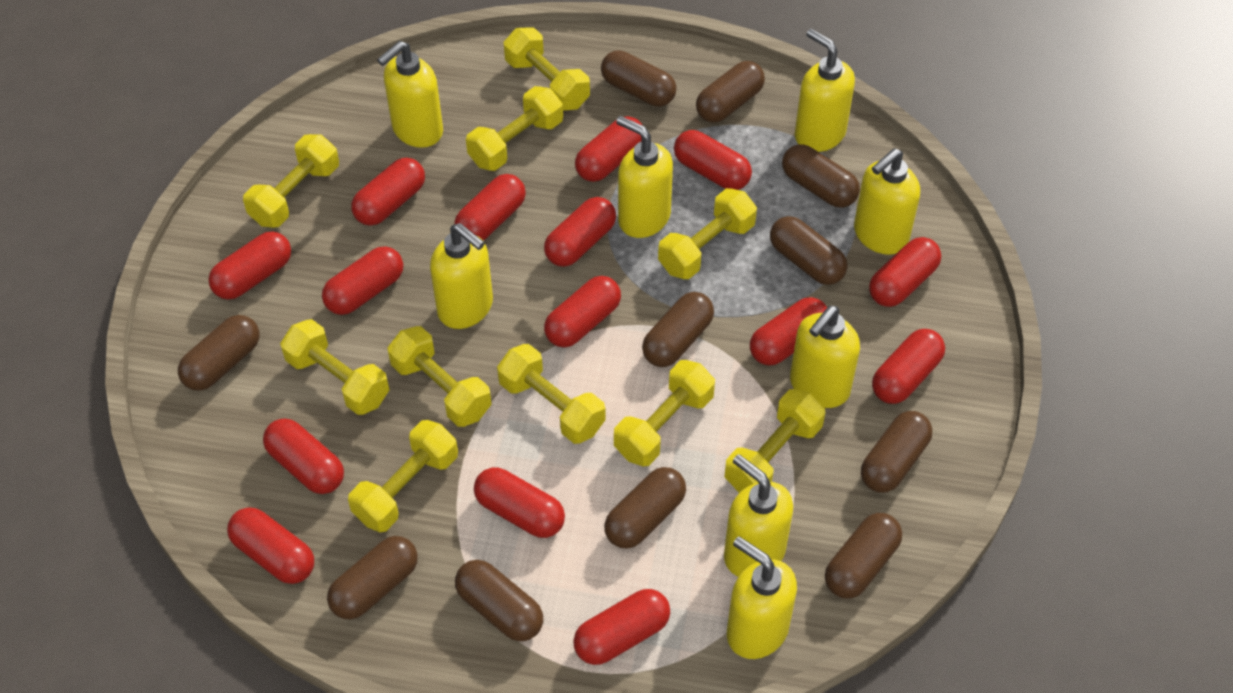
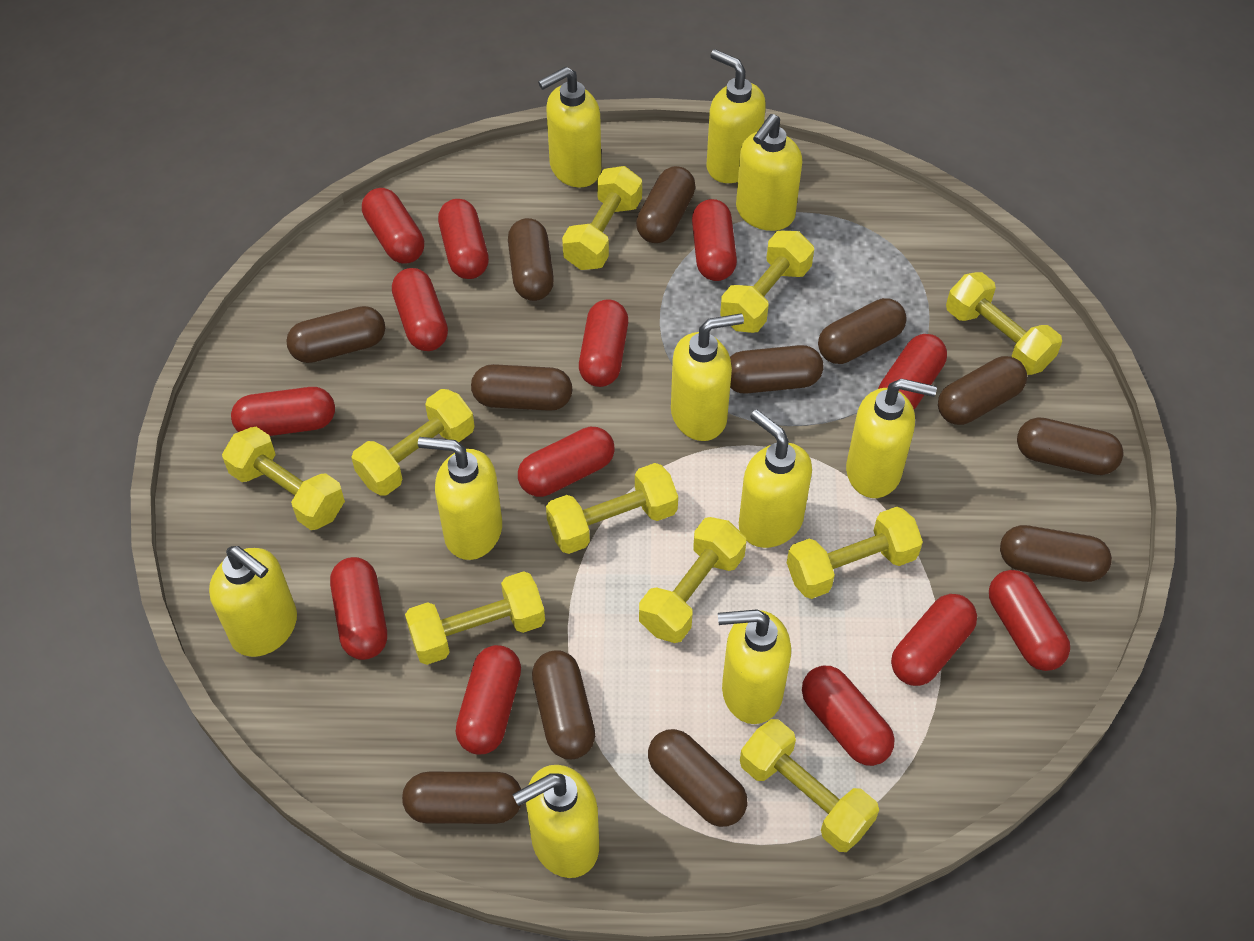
brown capsule: [178,315,259,391] [327,536,418,620] [455,560,543,641] [601,50,677,107] [604,467,686,549] [642,292,714,367] [696,61,765,123] [770,216,847,285] [782,144,860,208] [825,513,902,599] [861,411,932,493] = 11 -> [286,306,385,363] [402,772,521,824] [471,364,572,411] [508,218,554,301] [532,650,595,759] [636,166,696,243] [648,729,747,827] [730,345,823,394] [818,298,907,364] [938,356,1027,425] [1000,525,1112,582] [1017,417,1124,475] = 12
red capsule: [208,232,291,299] [227,507,314,584] [263,419,344,494] [322,246,403,315] [351,158,425,226] [454,174,526,241] [474,467,565,538] [544,197,616,267] [544,276,621,347] [573,589,670,665] [575,116,643,182] [674,130,752,190] [750,297,827,365] [869,237,941,307] [872,329,945,404] = 15 -> [231,387,335,436] [330,557,387,660] [362,188,424,264] [392,268,448,351] [438,199,489,279] [456,645,521,754] [518,427,615,497] [579,299,628,387] [692,199,737,281] [802,666,895,766] [878,334,947,409] [891,594,977,686] [989,570,1070,671] = 13
yellow soap dispenser: [377,41,443,148] [430,223,493,329] [616,116,673,238] [724,454,793,577] [727,536,797,659] [790,306,860,408] [795,29,855,152] [854,148,920,255] = 8 -> [209,546,297,657] [418,437,502,560] [513,765,599,878] [538,67,601,188] [671,313,744,441] [706,49,766,183] [718,609,791,724] [736,114,802,231] [739,410,812,548] [846,379,937,498] = 10

